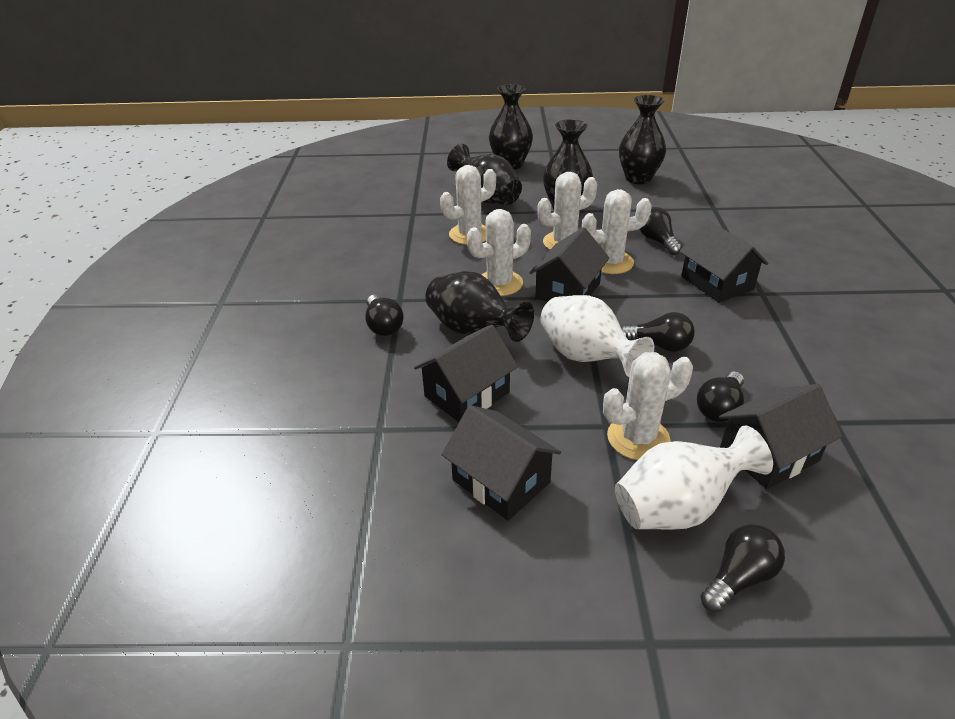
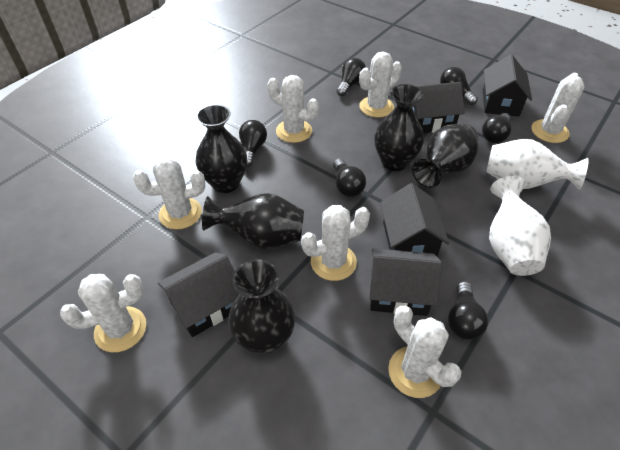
black light bulb: [365,295,404,336] [621,312,695,352] [640,207,682,255] [697,371,744,422] [700,524,785,612] = 5 -> [239,120,267,167] [333,159,366,197] [337,58,366,96] [440,67,478,105] [448,282,488,340] [482,113,511,143] = 6
white cactus: [440,165,496,245] [467,209,531,296] [537,172,597,250] [582,189,652,274] [603,352,693,460] = 5 -> [60,274,146,352] [133,156,206,229] [267,75,319,143] [301,205,370,281] [359,52,402,118] [388,306,462,398] [531,73,584,143] = 7

